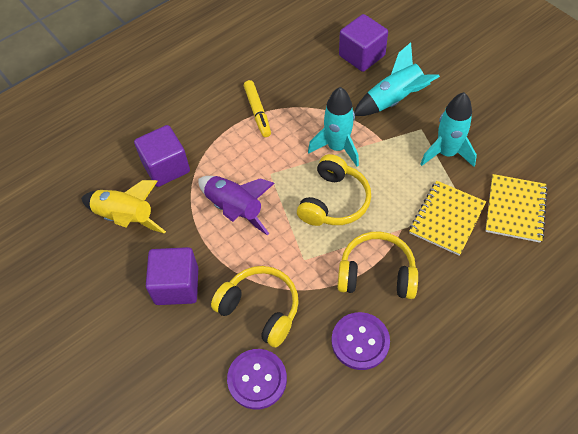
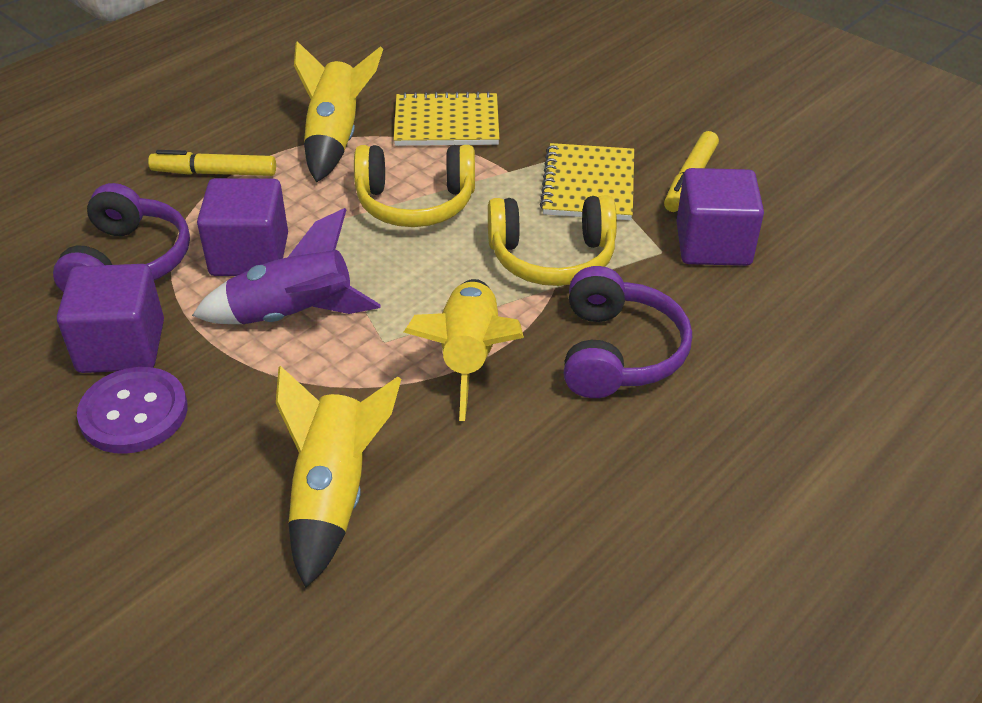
purple button: [227,349,287,410] [332,312,390,370] = 2 -> [77,367,188,454] = 1
purple headphones: none = 0 -> [53,183,190,292] [564,266,692,398] = 2
turquoise rocket: [308,87,359,166] [354,42,440,116] [421,92,477,167] = 3 -> none = 0
yellow headphones: [211,266,299,347] [297,154,371,226] [337,232,418,299] = 3 -> [354,145,475,227] [488,195,617,286] = 2
yellow marker: [244,80,271,137] = 1 -> [148,150,276,176] [664,131,719,212] = 2
yellow rocket: [81,180,166,234] = 1 -> [276,366,401,588] [294,41,383,182] [404,279,524,421] = 3

